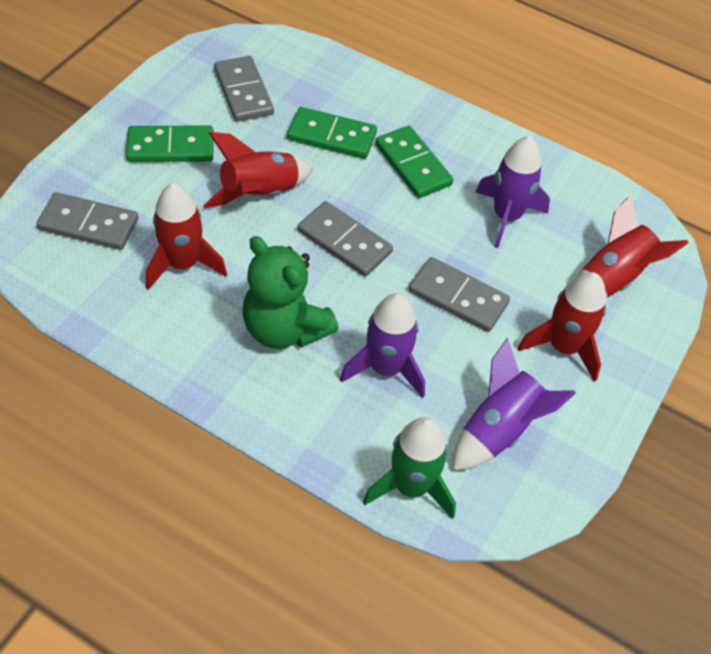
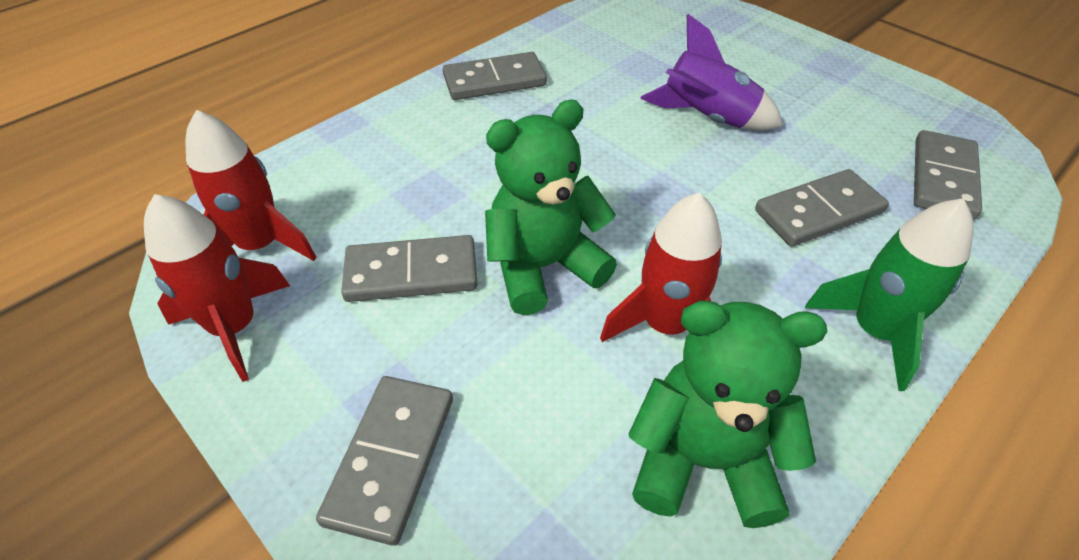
green domino: [126,126,214,162] [287,107,377,159] [375,126,453,198] = 3 -> none = 0
green teddy bear: [242,236,338,349] = 1 -> [485,100,617,315] [629,301,827,528] = 2
grey domino: [36,192,138,250] [214,56,274,122] [298,201,393,277] [409,257,510,332] = 4 -> [316,376,453,546] [341,235,477,302] [443,52,547,100] [755,169,889,246] [914,130,982,220] = 5
purple rocket: [340,293,425,398] [453,338,576,471] [476,136,550,248] = 3 -> [640,14,783,130] = 1
red rocket: [146,183,227,290] [203,132,313,208] [518,272,607,382] [578,195,688,298] = 4 -> [144,194,290,382] [186,110,317,261] [600,193,722,342] = 3

